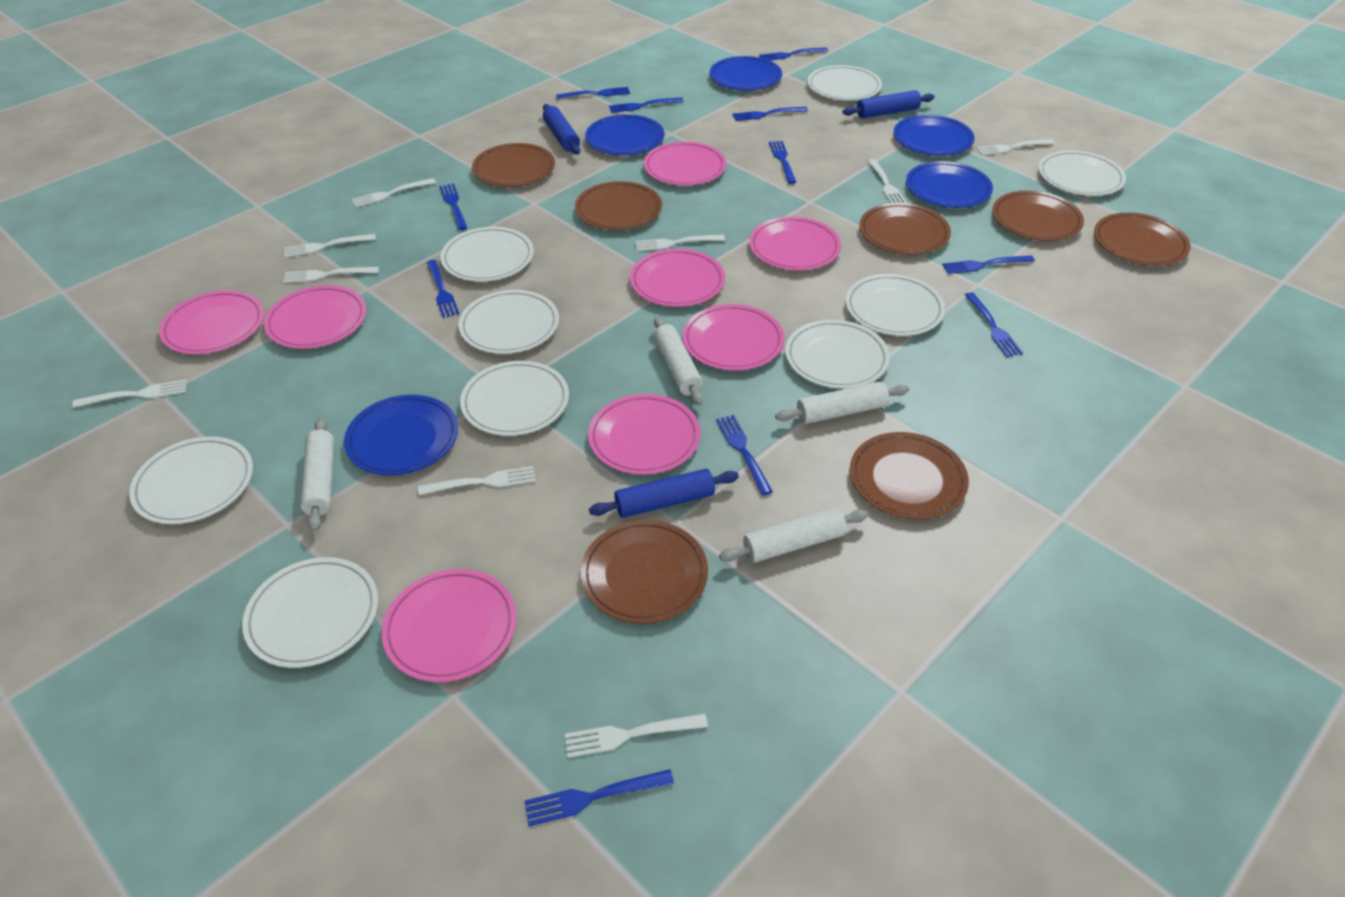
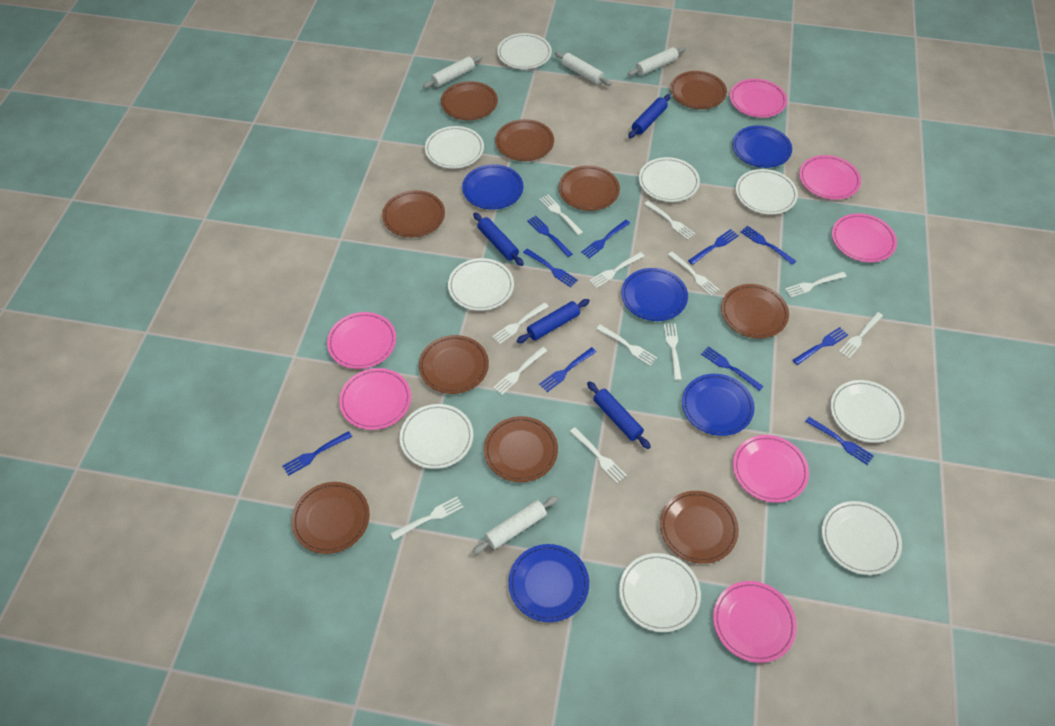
blue fork: [426,260,459,318] [439,183,467,230] [524,769,674,826] [556,87,630,99] [609,97,684,113] [716,415,773,495] [732,107,808,121] [759,47,828,60] [769,141,796,184] [942,255,1035,274] [965,292,1023,357] = 11 -> [283,431,352,476] [523,249,578,287] [527,216,573,257] [539,347,596,392] [581,220,630,258] [688,229,739,265] [701,346,764,391] [741,226,796,265] [793,327,848,365] [805,417,874,465] = 10
blue rolling pin: [543,104,580,154] [589,469,739,518] [843,90,934,118] = 3 -> [473,213,524,266] [517,299,590,343] [587,381,651,449] [628,94,671,138] = 4
brown plate: [472,143,555,187] [575,181,662,230] [581,520,708,624] [850,432,969,520] [859,203,951,255] [992,190,1084,241] [1094,212,1190,266] = 7 -> [291,482,370,554] [382,190,445,237] [419,335,489,394] [441,81,498,120] [484,416,558,482] [495,119,554,161] [559,165,620,211] [660,491,739,564] [670,71,727,109] [721,284,789,339] = 10
pink plate: [159,290,264,354] [264,285,366,349] [382,569,517,682] [588,394,700,475] [630,249,725,307] [644,142,726,186] [682,304,784,371] [749,217,841,271] = 8 -> [327,312,396,369] [339,368,411,430] [713,581,797,663] [730,79,787,118] [733,435,809,503] [799,155,861,200] [832,213,897,262] = 7
white fork: [73,379,187,408] [283,267,379,283] [284,234,376,258] [351,178,436,208] [418,466,536,495] [565,713,708,758] [635,235,725,251] [867,159,907,203] [976,139,1055,155] = 9 -> [390,497,463,540] [492,302,549,344] [493,346,547,395] [539,195,583,235] [570,427,627,483] [589,252,644,288] [596,324,657,366] [644,201,695,240] [664,323,682,380] [668,252,719,296] [785,272,846,297] [839,312,883,358] = 12

